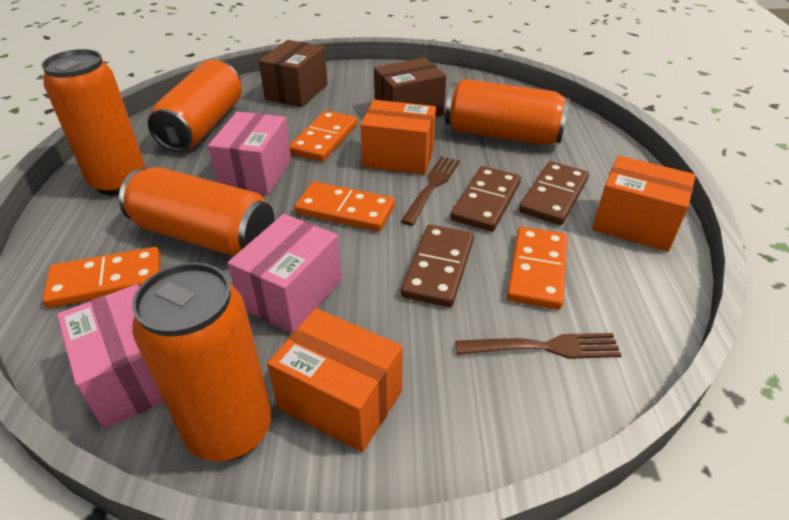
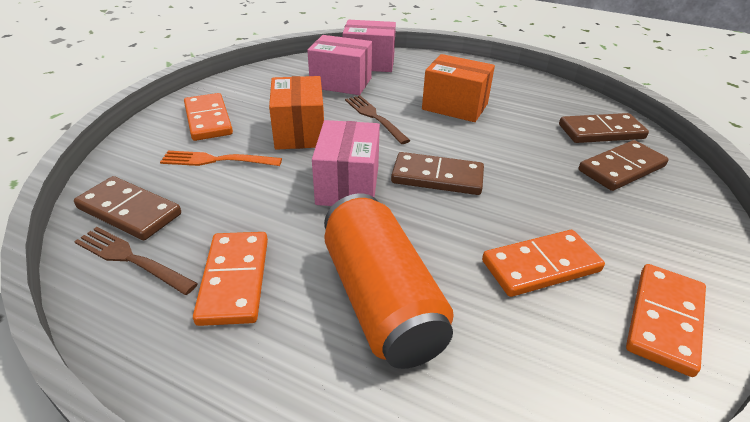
brown box: [259,40,328,107] [374,58,446,117] = 2 -> none = 0
brown domino: [401,225,474,307] [450,166,521,232] [519,161,589,225] = 3 -> [74,176,181,240] [391,152,484,195] [559,113,649,143] [579,140,669,191] = 4
orange box: [267,308,403,452] [360,100,436,175] [592,156,696,252] = 3 -> [269,76,324,150] [422,54,495,122] = 2
orange can: [42,49,146,195] [119,167,274,256] [132,262,272,462] [148,60,242,152] [445,79,570,145] = 5 -> [324,193,454,369] = 1
orange fork: none = 0 -> [160,151,282,166] = 1

